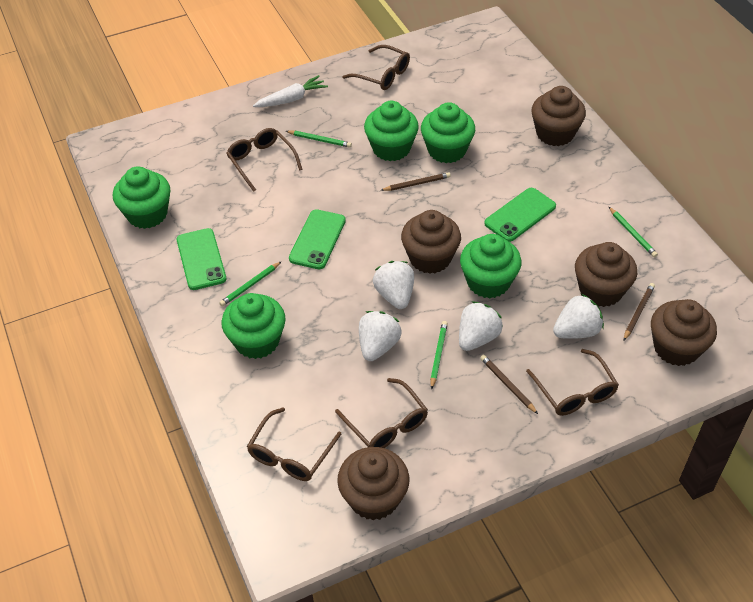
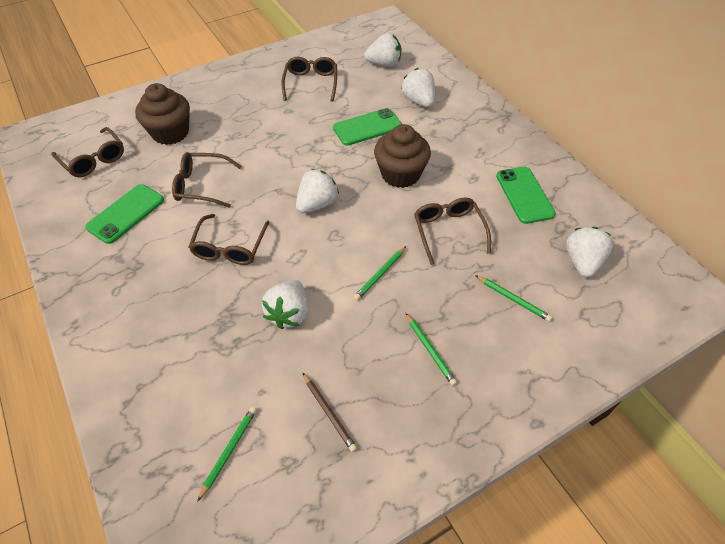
brown cupcake: [337,447,409,520] [401,210,461,274] [531,86,586,146] [575,242,637,307] [651,299,717,366] = 5 -> [135,83,190,145] [374,124,431,188] = 2
brown pencil: [380,172,451,191] [480,355,538,414] [624,283,655,340] = 3 -> [302,372,357,452] = 1
green cupcake: [113,166,170,229] [221,293,286,359] [364,101,419,161] [421,102,475,163] [460,234,521,299] = 5 -> none = 0
white carrot: [253,75,328,107] = 1 -> none = 0
white strawberry: [359,311,401,361] [373,261,414,309] [459,301,503,351] [553,294,604,339] = 4 -> [262,280,308,329] [296,169,339,213] [364,33,401,67] [401,68,435,107] [566,227,613,278] = 5

